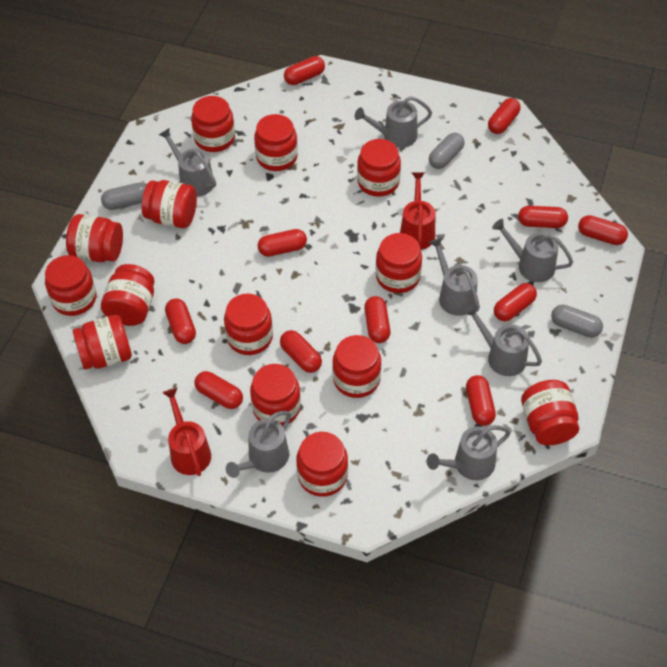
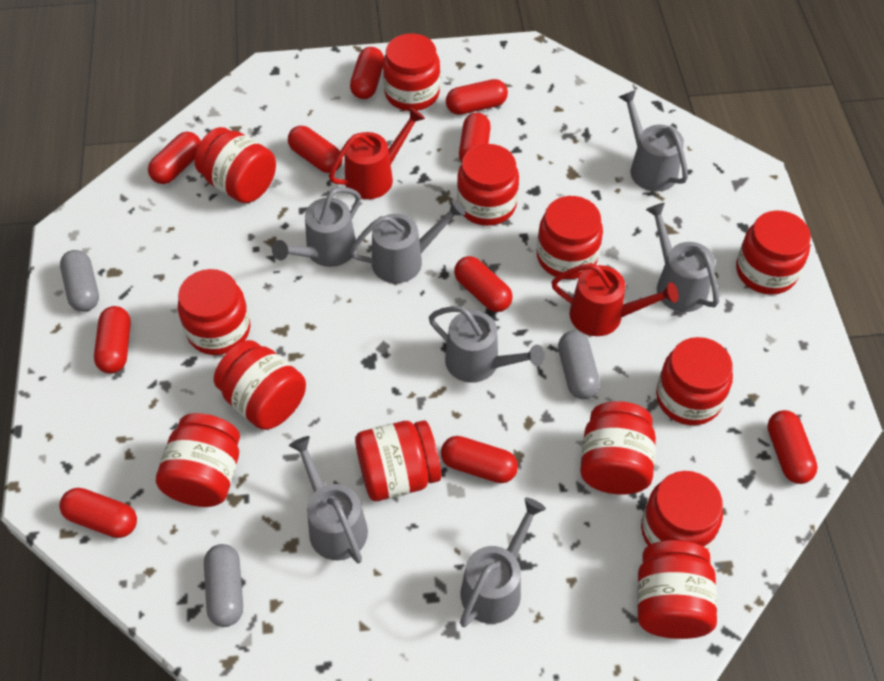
red capsule: [165,299,196,344] [194,371,243,409] [258,229,307,257] [280,330,322,373] [284,56,325,85] [364,296,391,343] [466,375,496,426] [488,98,521,134] [494,283,537,321] [518,206,568,228] [578,215,628,245] = 11 -> [59,488,137,538] [94,306,131,373] [148,132,201,184] [288,126,342,173] [350,47,384,99] [441,436,518,483] [446,79,508,115] [454,256,513,312] [459,113,491,163] [767,410,818,484] = 10
red jar: [45,255,96,316] [66,214,123,262] [73,315,132,370] [101,264,155,326] [142,180,197,228] [191,96,235,152] [224,294,273,355] [250,364,301,426] [254,114,298,171] [297,432,348,497] [332,335,381,398] [357,139,401,197] [376,233,422,293] [521,380,579,445] = 14 -> [156,413,240,507] [178,269,250,355] [194,127,276,203] [214,340,306,430] [355,420,441,501] [383,33,440,111] [457,144,519,226] [537,196,603,279] [580,401,656,495] [637,540,717,639] [641,471,723,550] [656,337,733,425] [736,210,811,295] = 13

